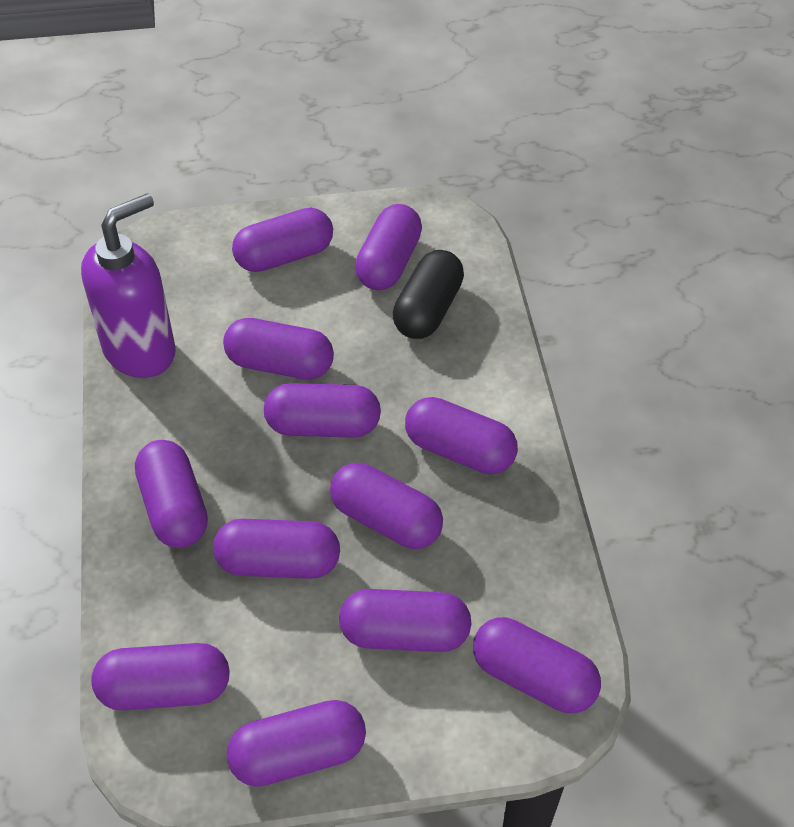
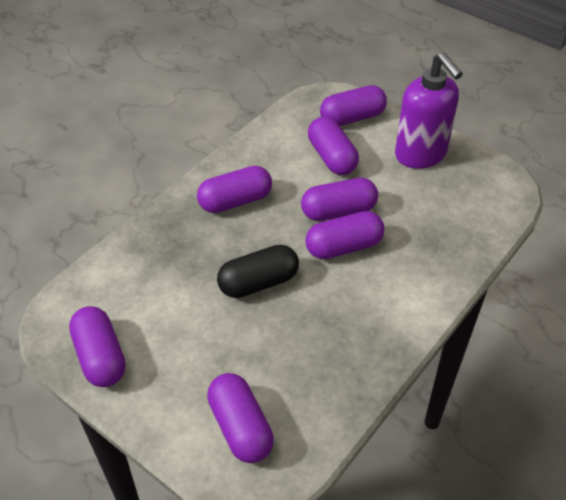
purple capsule: [92,643,230,710] [135,440,208,548] [213,519,340,579] [223,318,334,380] [227,700,366,787] [232,208,333,272] [264,383,381,438] [330,463,443,549] [339,589,472,652] [355,204,422,290] [405,397,518,474] [473,617,601,713] = 12 -> [69,306,126,387] [197,166,272,213] [207,373,274,463] [301,178,378,221] [305,211,384,259] [308,116,359,175] [320,85,387,126] = 7

